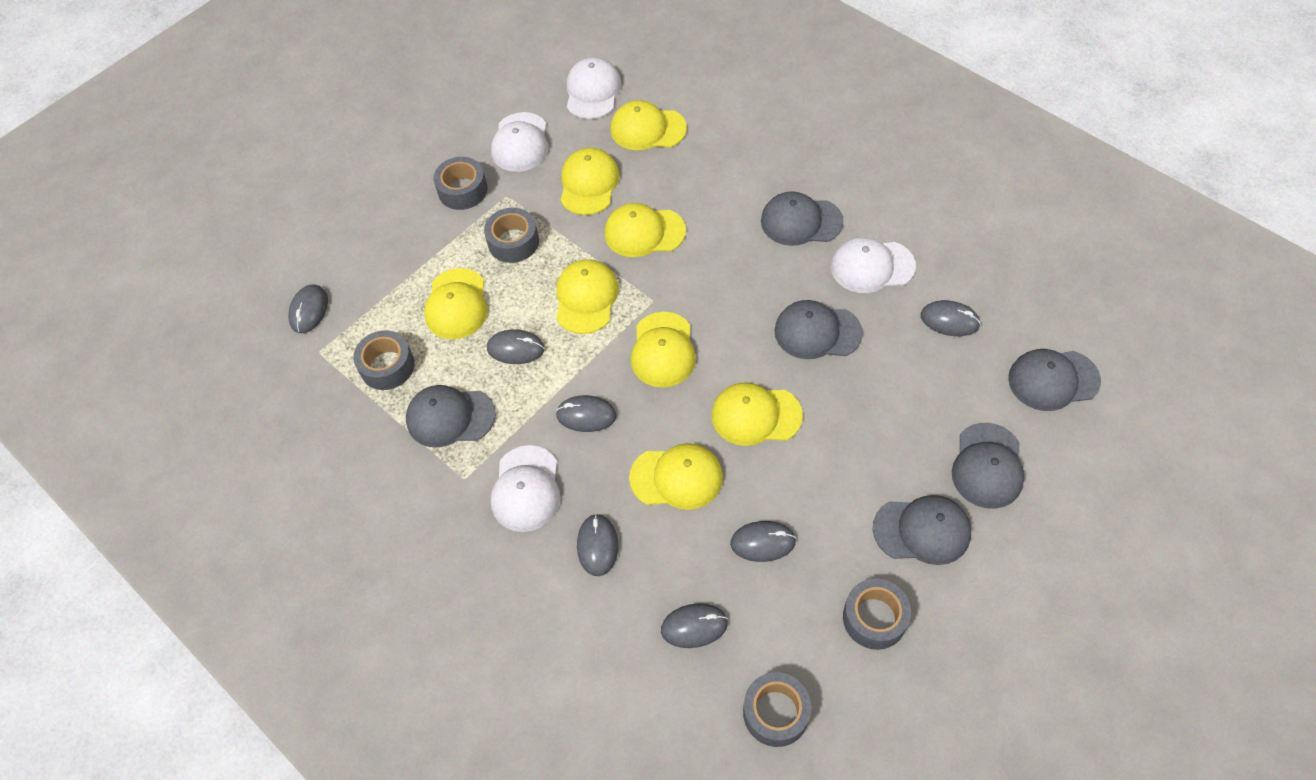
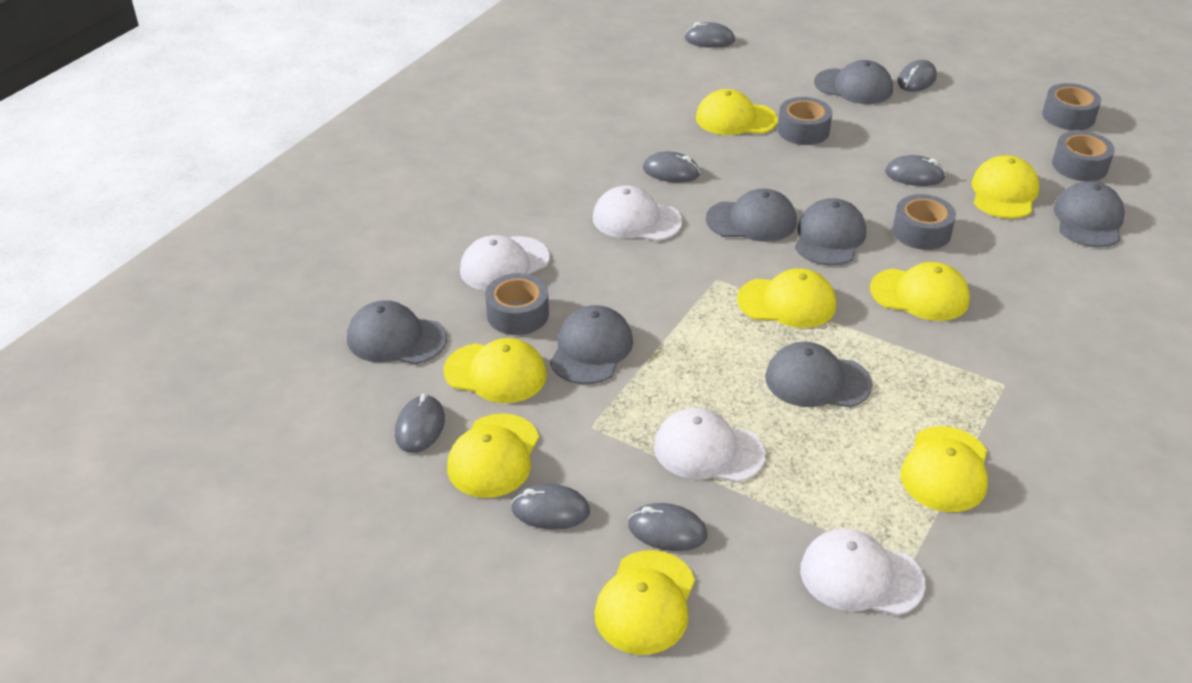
grey cap: [406,385,496,448] [761,191,844,246] [774,300,863,359] [873,495,971,565] [952,423,1024,509] [1008,349,1101,411] = 6 -> [347,300,447,364] [550,305,633,384] [706,189,797,242] [765,342,872,408] [795,198,866,266] [814,60,893,104] [1054,181,1125,247] = 7

